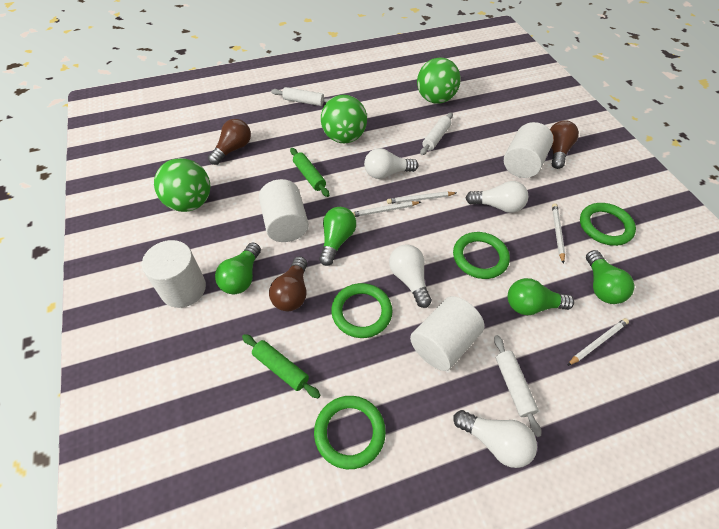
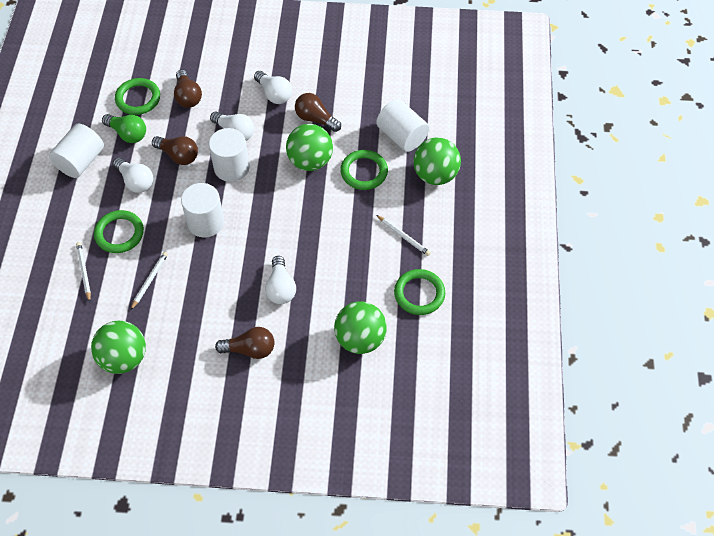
brown light bulb: [208,119,251,165] [269,256,307,311] [550,120,579,169] = 3 -> [152,136,198,165] [174,70,202,108] [215,327,274,359] [295,93,341,132] = 4
green ball: [154,158,210,212] [321,95,367,143] [417,57,461,104] = 3 -> [91,321,146,374] [286,124,333,171] [334,302,387,354] [413,137,461,185] = 4
green light bulb: [215,242,261,294] [319,207,356,266] [508,278,574,315] [586,250,634,304] = 4 -> [102,114,146,143] = 1
green rolling pin: [242,334,321,398] [290,148,330,197] = 2 -> none = 0
white pencil: [352,201,421,217] [387,191,456,204] [552,203,565,264] [567,318,629,366] = 4 -> [76,242,91,302] [131,252,168,310] [376,215,431,256] = 3
white rolling pin: [271,87,331,106] [420,112,453,155] [494,335,541,437] = 3 -> none = 0

